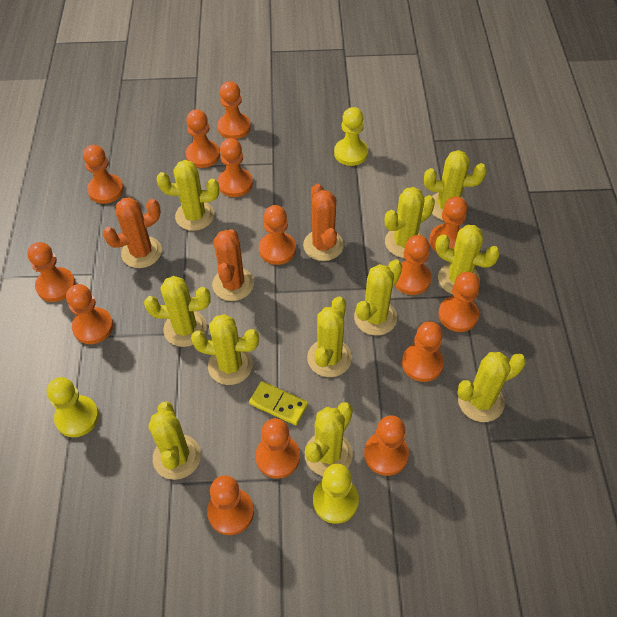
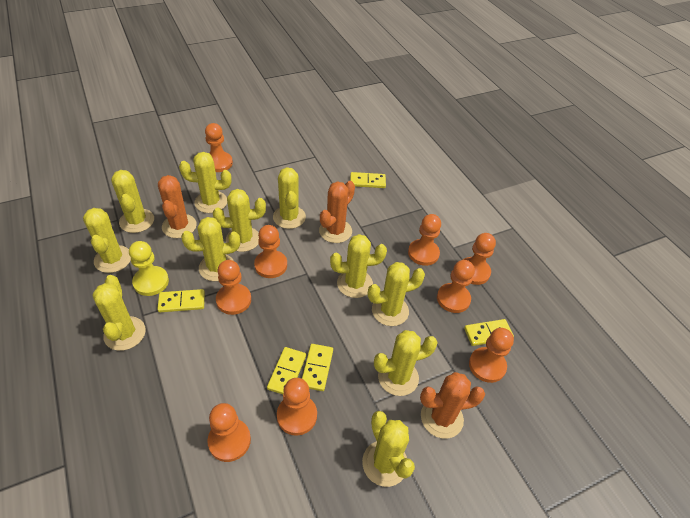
orange pawn: [27,242,75,302] [66,284,113,344] [83,145,124,204] [185,109,220,168] [207,475,254,535] [217,81,251,139] [217,138,253,197] [255,418,300,479] [259,205,296,265] [364,415,409,476] [395,235,432,295] [402,322,444,382] [429,196,468,252] [438,272,480,332] = 14 -> [205,123,233,172] [207,403,251,462] [216,260,251,315] [254,225,287,278] [277,378,317,436] [408,214,441,266] [437,260,475,313] [463,233,496,285] [469,328,514,383] = 9
yellow domino: [249,381,308,425] = 1 -> [157,289,205,312] [267,347,306,394] [302,344,333,391] [350,172,386,188] [464,319,514,346] = 5
yellow pawn: [47,377,99,437] [313,464,359,524] [334,107,368,166] = 3 -> [129,241,169,296] = 1

